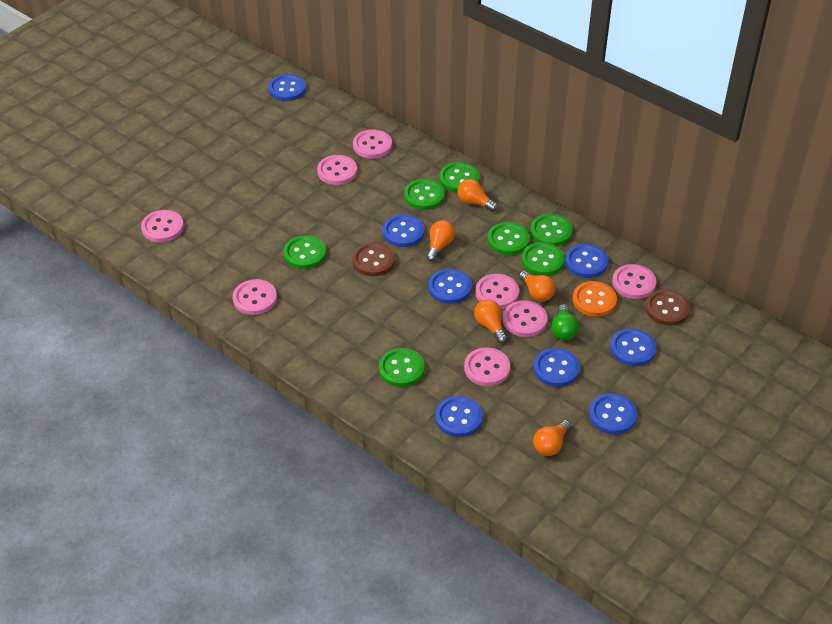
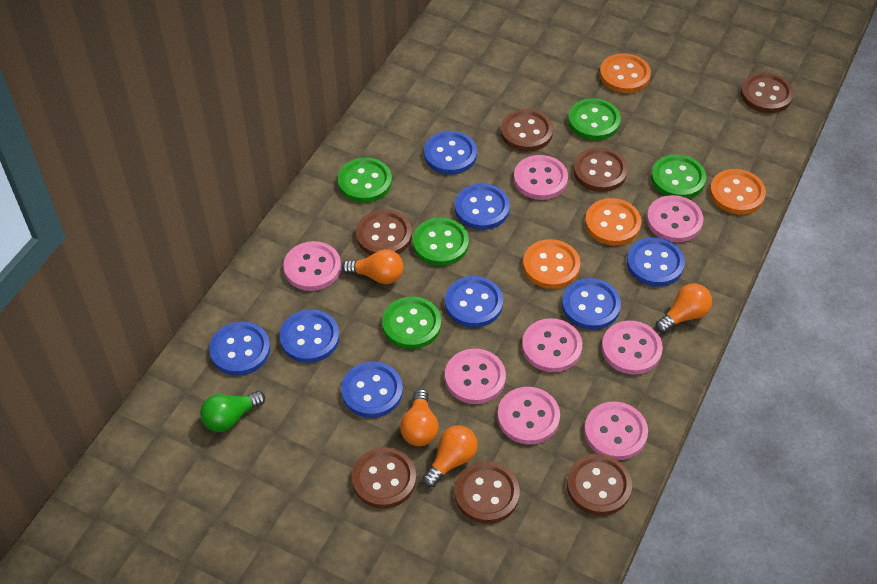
brown button: [352,242,395,276] [645,289,690,325] = 2 -> [352,447,416,509] [356,210,412,255] [455,461,520,524] [501,109,553,151] [567,454,632,516] [573,147,628,192] [741,72,794,113] = 7
green button: [283,235,326,269] [379,348,425,387] [404,179,445,210] [439,162,480,193] [487,222,530,255] [521,242,564,276] [530,214,572,246] = 7 -> [338,157,392,203] [382,297,441,349] [413,218,469,266] [568,98,621,140] [651,154,706,199] = 5
orange button: [573,281,617,317] = 1 -> [523,239,580,289] [585,198,641,246] [600,53,651,93] [710,169,766,215] = 4
orange light bulb: [426,220,455,262] [458,179,498,212] [474,299,507,343] [519,270,555,302] [533,420,571,456] = 5 -> [342,249,403,284] [400,389,439,446] [423,426,478,487] [656,283,712,333] = 4

